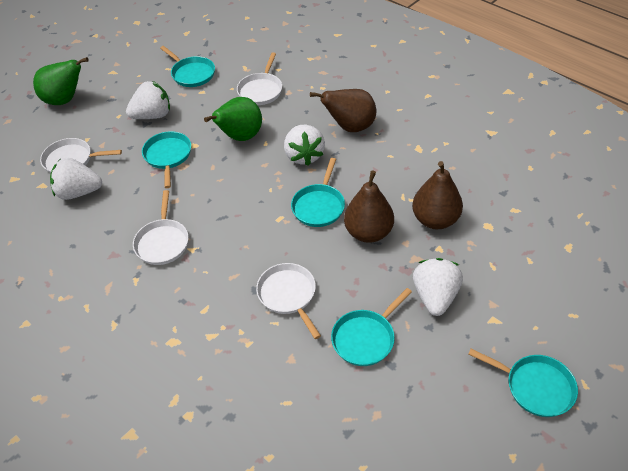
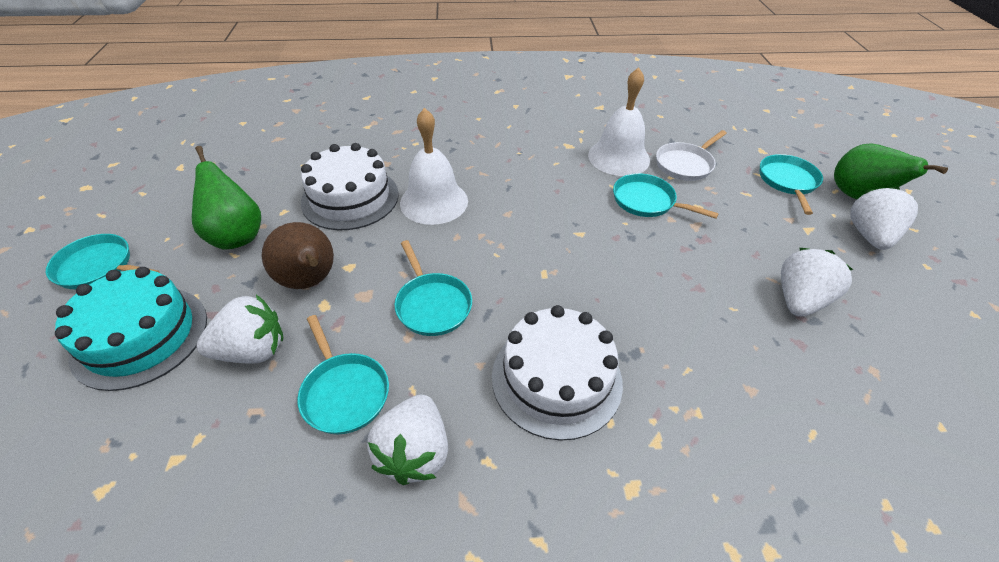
brown pear: [310,89,376,132] [344,171,394,243] [412,161,463,229] = 3 -> [262,222,334,289] = 1
turquoise cake: none = 0 -> [55,267,207,391] = 1
white bell: none = 0 -> [400,108,468,225] [588,67,650,176] = 2
white cake: none = 0 -> [301,143,399,230] [492,305,623,441] = 2
white pan: [40,138,122,173] [133,190,189,265] [237,53,282,105] [256,263,321,339] = 4 -> [656,130,727,181] = 1

